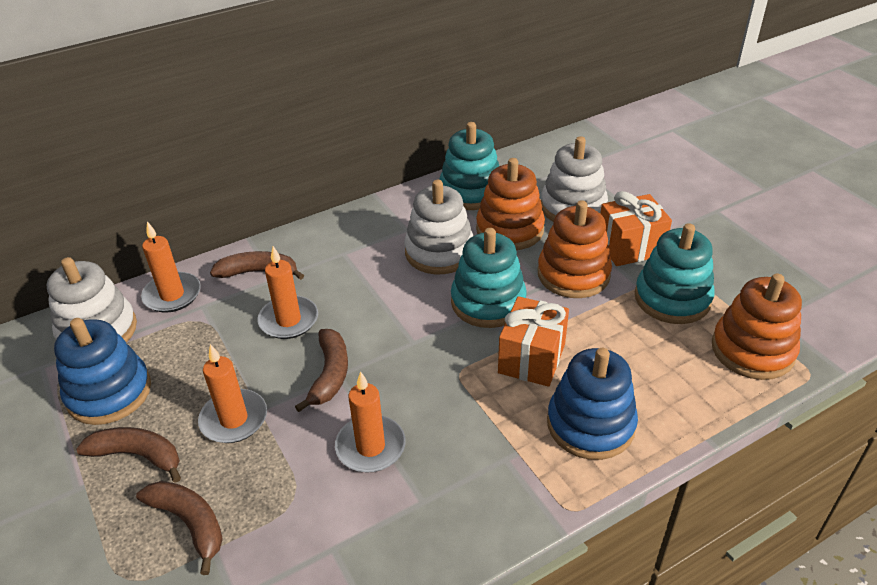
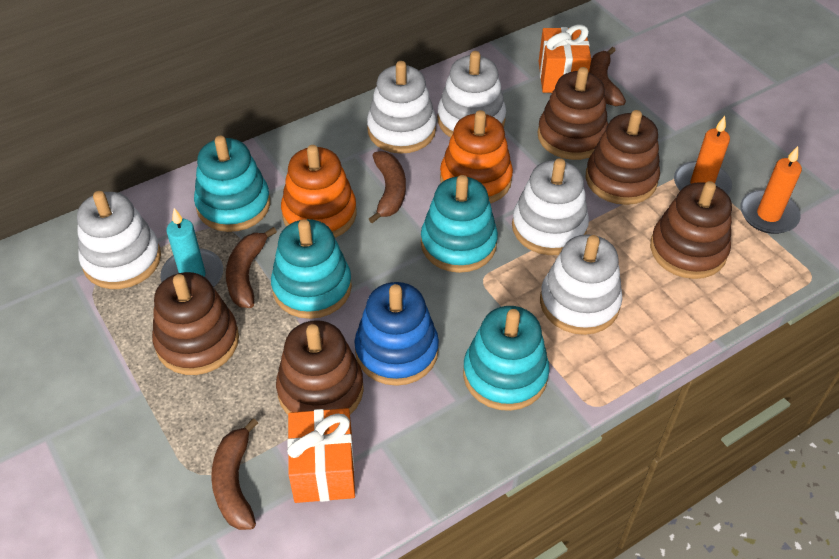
blue stacking toy: [54,318,151,425] [547,348,638,460] = 2 -> [354,282,439,386] = 1
brown stacking toy: none = 0 -> [152,272,239,375] [276,320,364,415] [537,67,608,160] [586,110,660,205] [650,181,732,279] = 5
orange candle: [141,222,201,313] [198,344,267,443] [258,246,318,339] [335,371,406,472] = 4 -> [674,116,732,194] [740,146,802,234] = 2
orange stacking toy: [476,158,545,250] [538,200,612,298] [712,274,802,380] = 3 -> [281,145,357,238] [440,110,513,203] = 2
turquoise candle: none = 0 -> [160,208,223,287] = 1
turquoise stacking toy: [439,122,499,210] [451,228,527,328] [635,223,715,324] = 3 -> [194,136,270,232] [271,219,352,319] [421,175,498,273] [463,306,549,411] = 4
white stacking toy: [47,257,137,342] [404,180,473,274] [541,136,608,222] = 3 -> [77,191,161,289] [367,61,436,154] [437,51,506,137] [512,158,589,255] [540,234,622,335] = 5

